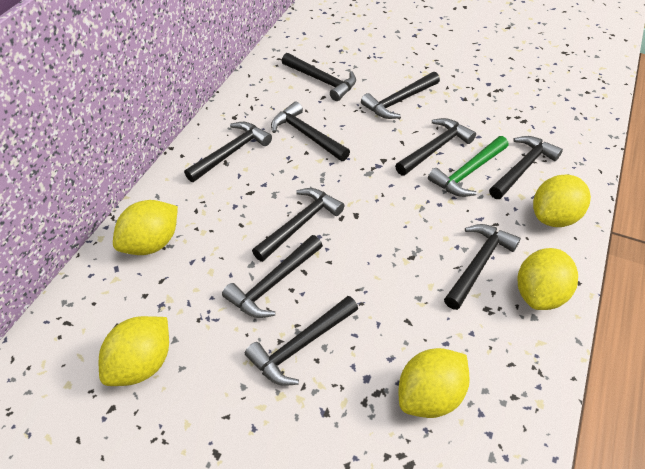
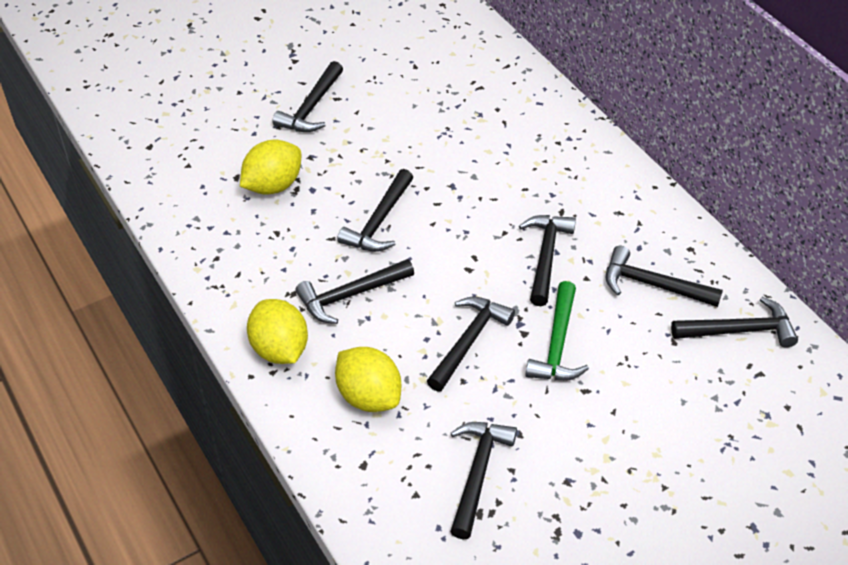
black hammer: [184,122,272,182] [222,235,323,318] [245,296,358,386] [252,188,345,262] [271,101,350,161] [282,53,356,101] [361,72,440,119] [395,118,476,176] [444,224,521,310] [489,136,563,199] = 10 -> [272,61,343,132] [295,259,414,324] [337,169,413,252] [427,296,515,392] [450,422,517,539] [519,215,576,306] [606,246,723,307] [671,297,798,348] = 8
yellow lemon: [99,316,169,386] [113,200,178,255] [399,348,470,418] [518,248,578,310] [533,175,591,227] = 5 -> [240,140,301,195] [247,299,308,364] [335,347,401,412] = 3

